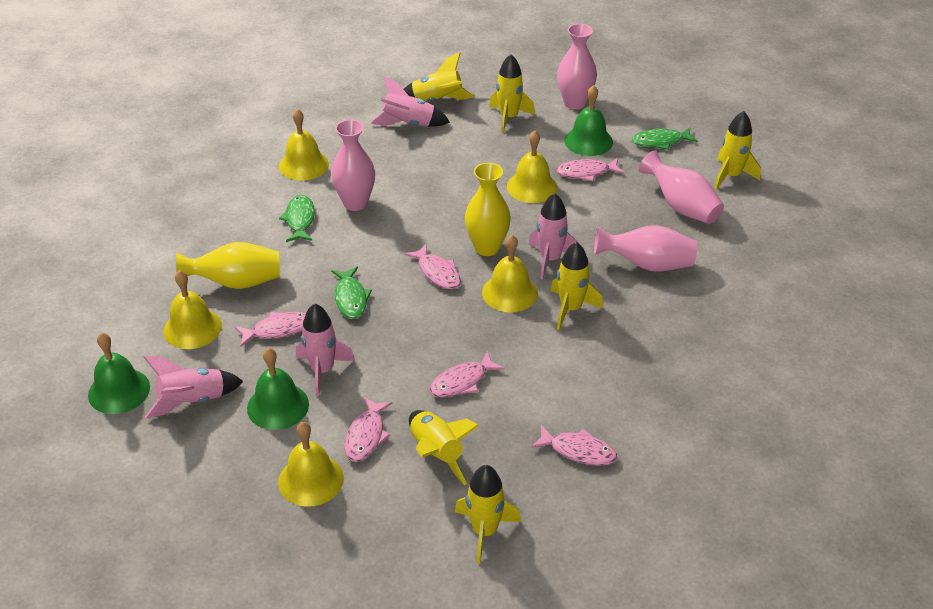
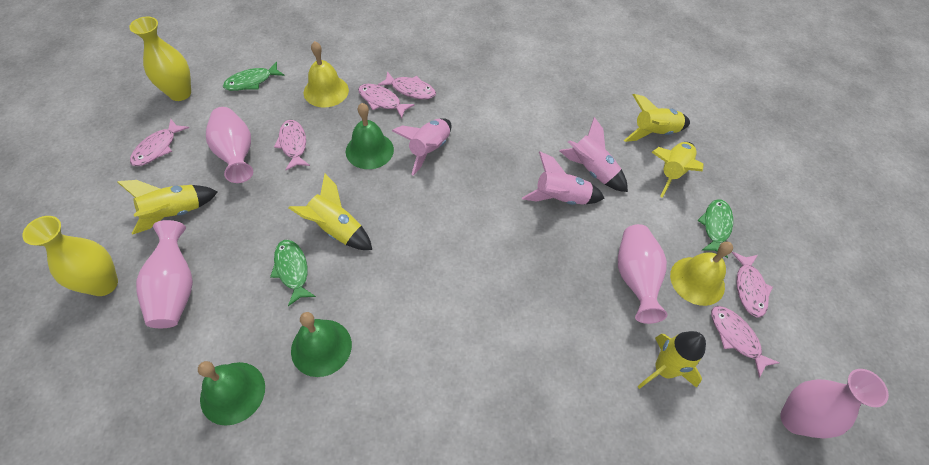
pink rocket: [143,356,243,418] [296,303,355,396] [370,77,450,127] [528,193,579,280] = 4 -> [392,118,452,176] [522,152,604,205] [559,117,628,192] = 3
yellow bell: [163,270,222,349] [278,422,344,507] [279,109,329,181] [482,235,538,312] [507,130,558,203] = 5 -> [304,41,349,108] [670,242,733,306] = 2
yellow rocket: [403,52,475,102] [409,410,479,485] [455,465,521,564] [489,54,535,134] [551,242,603,330] [714,111,761,190] = 6 -> [117,180,218,235] [289,174,372,250] [624,94,690,142] [637,331,706,389] [652,142,704,198] = 5

